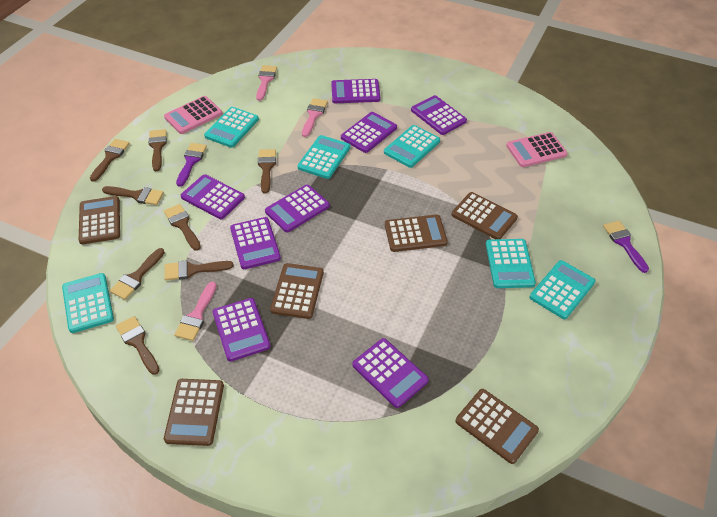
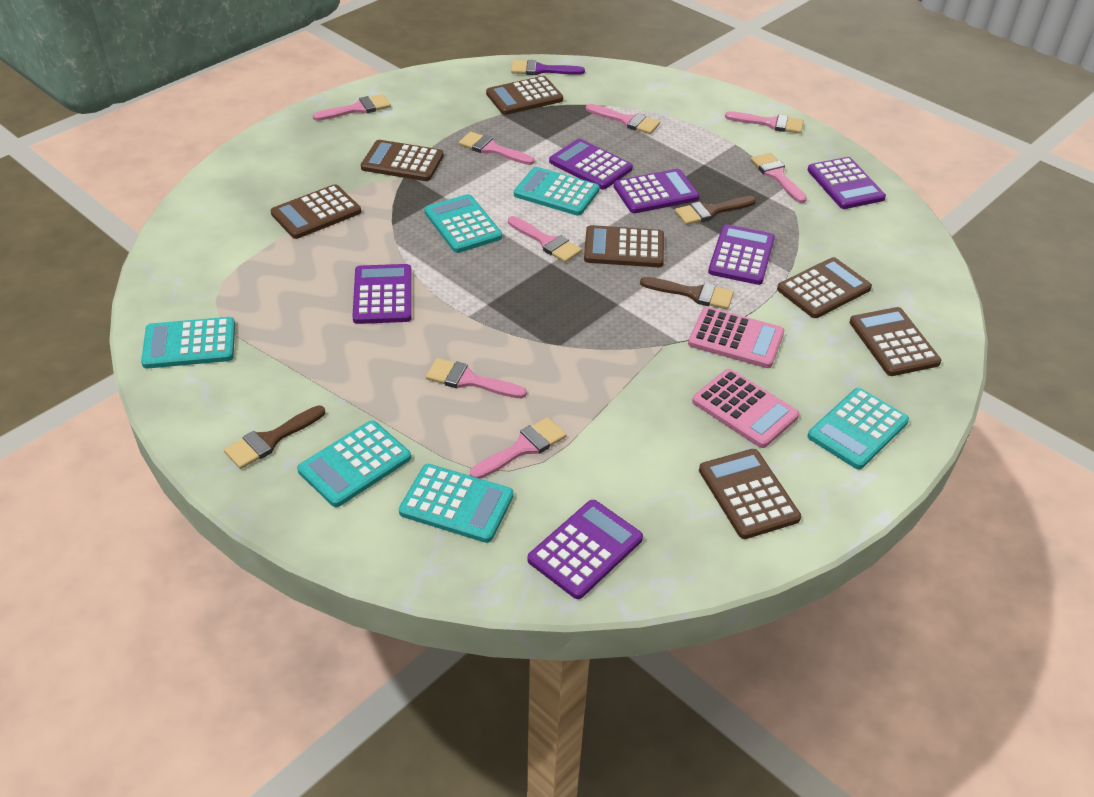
brown brush: [90,139,130,182] [102,186,164,205] [110,248,165,300] [116,316,160,375] [148,129,167,171] [164,204,201,251] [164,260,234,280] [258,149,276,194] = 8 -> [224,405,325,469] [640,277,734,309] [675,196,756,225] = 3
brown calculator: [79,196,120,245] [164,379,224,446] [270,263,324,319] [385,214,448,252] [451,192,518,239] [455,389,539,464] = 6 -> [271,184,361,239] [361,140,444,181] [486,76,563,115] [584,225,664,267] [699,449,801,539] [777,257,872,318] [849,307,941,376] = 7
pink brush: [174,282,217,341] [256,65,277,101] [302,98,328,137] = 3 -> [312,94,391,121] [426,358,527,398] [459,132,535,165] [470,417,566,479] [508,216,582,263] [586,104,660,134] [725,111,804,134] [751,153,807,203] = 8
purple brush: [176,143,207,187] [603,221,649,273] = 2 -> [511,60,585,75] = 1
purple calculator: [181,174,245,219] [212,298,271,362] [230,217,281,269] [265,185,330,233] [331,79,380,103] [341,112,397,153] [352,338,429,408] [411,95,467,135] = 8 -> [352,264,412,324] [527,500,643,599] [549,139,633,189] [614,169,699,213] [708,224,775,285] [807,157,886,209] = 6

